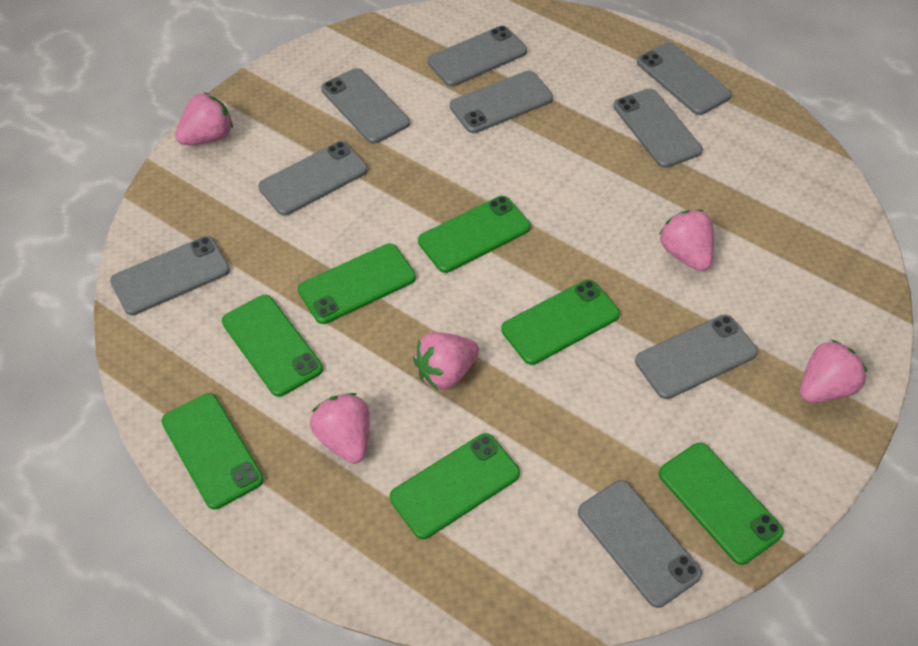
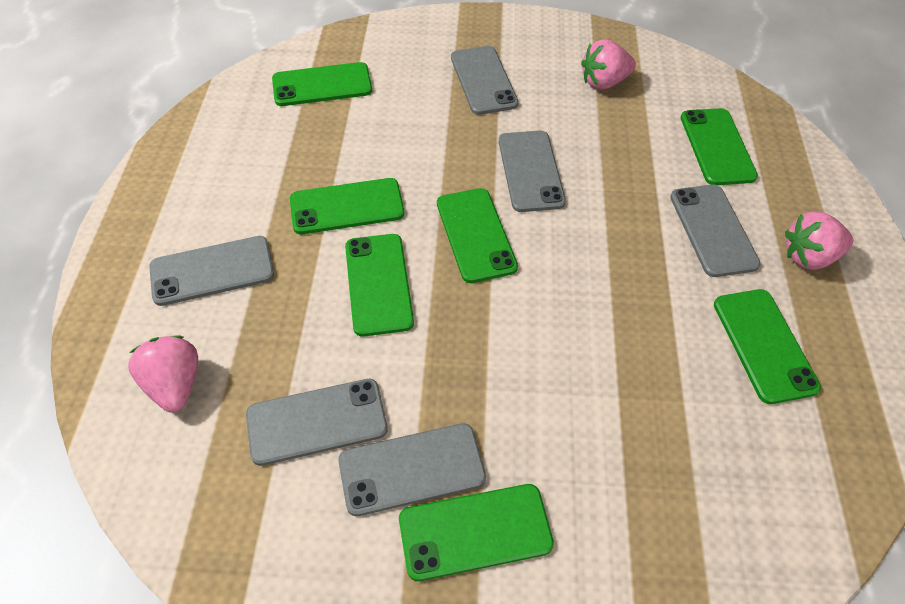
grey phone: [110,236,230,315] [258,141,368,216] [321,68,410,144] [427,26,527,87] [450,71,553,133] [578,480,702,608] [613,88,702,168] [635,315,758,399] [637,42,732,115] = 9 -> [149,236,274,306] [246,379,388,466] [338,423,486,516] [451,46,518,115] [499,131,566,212] [670,185,761,277] = 6
pink strawberry: [175,92,233,145] [310,393,370,464] [413,332,479,390] [659,210,714,271] [800,339,867,403] = 5 -> [128,336,198,413] [581,39,636,90] [785,211,853,270] = 3

